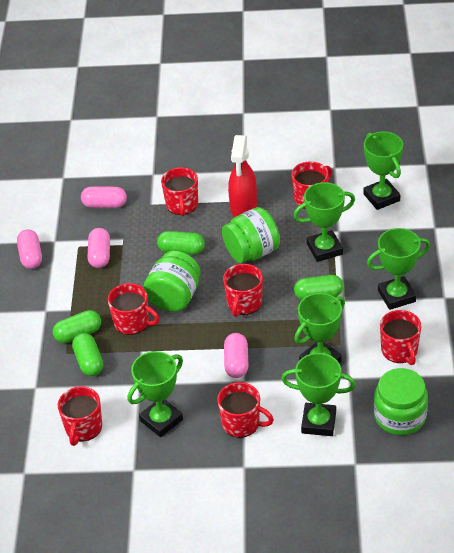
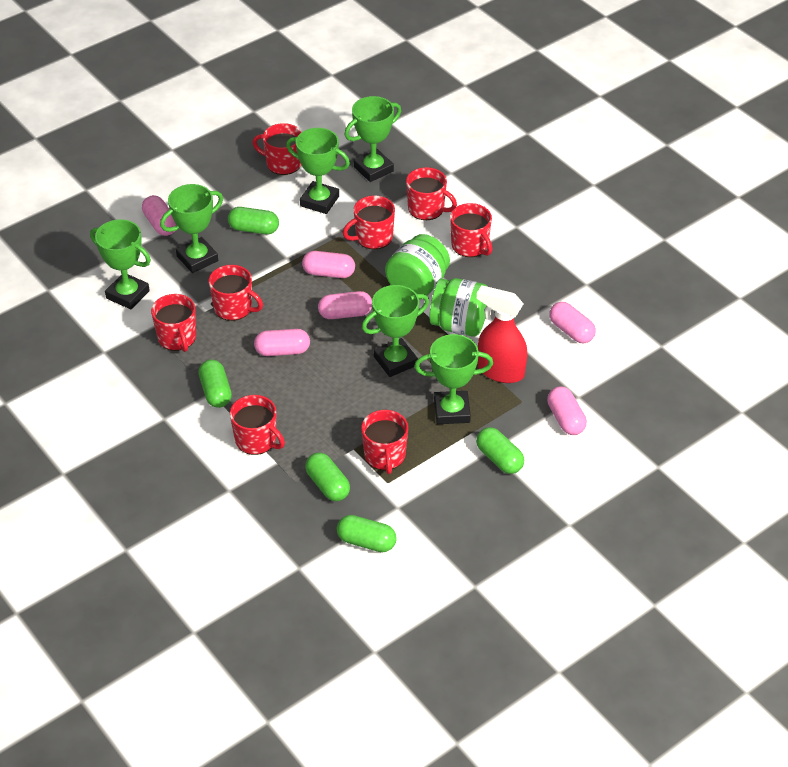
green capsule: [53,310,101,343] [72,333,103,376] [157,231,205,255] [294,275,344,300] = 4 -> [198,360,232,408] [228,207,279,234] [305,453,350,501] [337,515,397,552] [476,427,524,474] = 5
green jar: [143,251,201,312] [222,207,280,263] [374,368,428,435] = 3 -> [385,234,450,300] [430,278,488,337] = 2
pink capsule: [17,229,42,269] [81,187,127,208] [88,228,110,268] [224,333,249,378] = 4 -> [142,195,176,236] [254,329,310,356] [302,251,355,278] [318,291,372,319] [547,387,587,435] [549,302,596,343] = 6
red mug: [58,386,102,446] [108,283,159,335] [161,167,198,216] [217,382,274,438] [223,264,263,317] [292,161,332,209] [380,310,422,365] = 7 -> [151,294,196,352] [209,265,263,321] [230,395,285,455] [252,123,301,175] [343,196,395,249] [361,410,408,474] [406,167,457,220] [450,203,492,257] = 8

